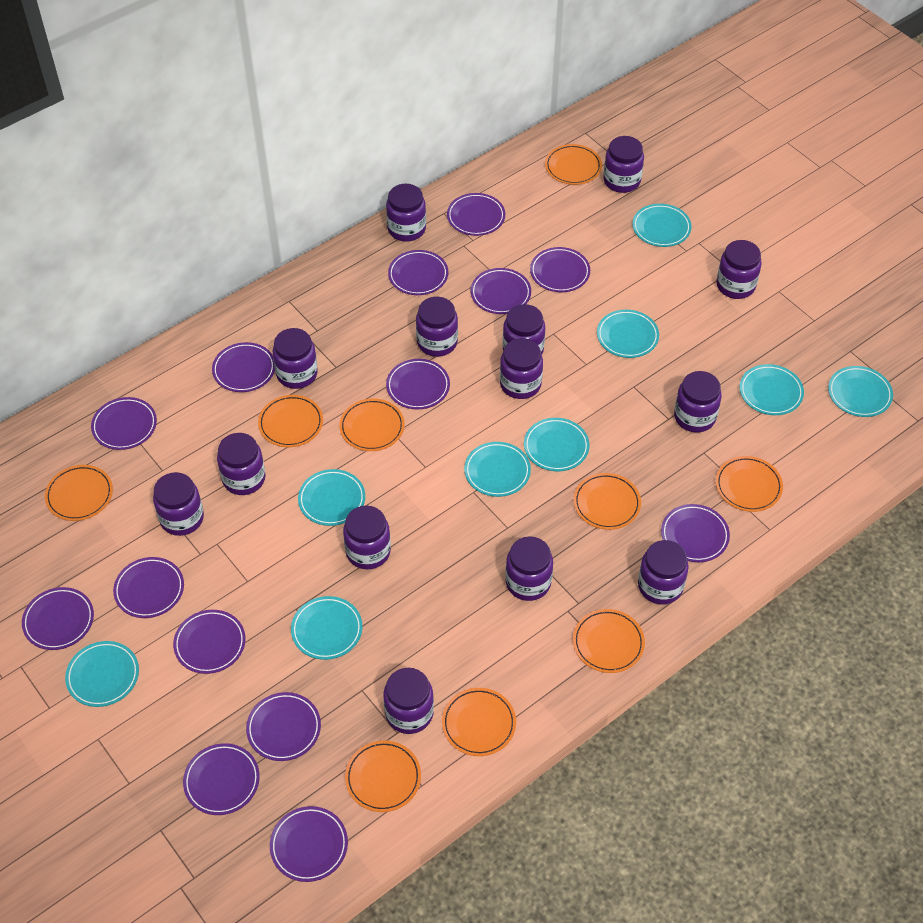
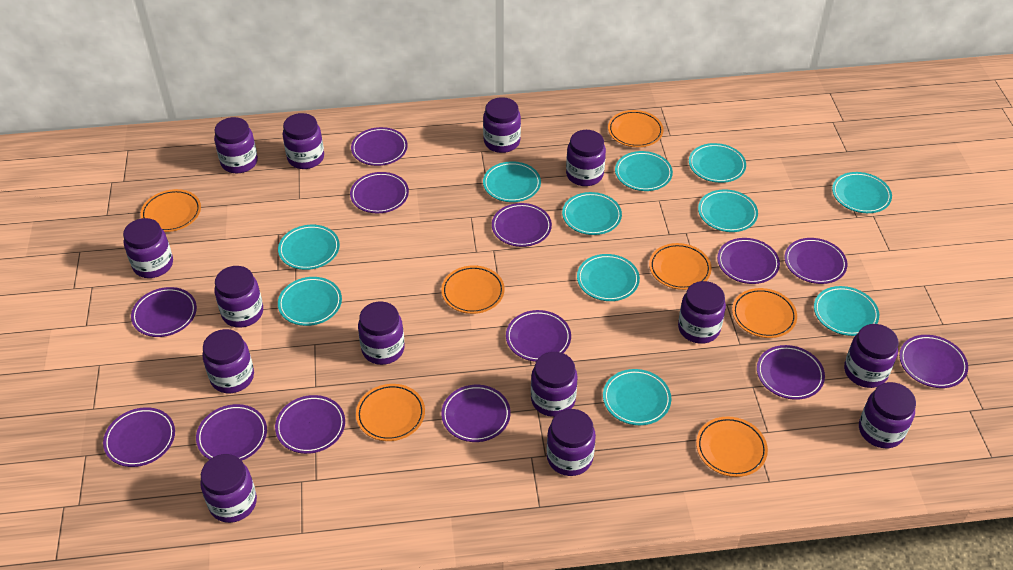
orange plate: [45,465,113,521] [258,395,323,447] [339,399,405,451] [345,740,421,812] [442,688,516,756] [545,144,602,185] [573,609,645,673] [574,473,641,530] [716,456,783,512] = 9 -> [140,189,201,232] [356,384,425,441] [441,265,505,314] [608,110,664,147] [649,243,712,290] [696,417,768,477] [732,288,797,338] = 7
purple plate: [22,587,94,650] [91,397,157,450] [113,557,184,618] [173,610,246,674] [183,743,260,815] [212,342,275,392] [246,692,321,761] [270,806,348,882] [386,359,450,409] [388,250,448,295] [447,193,505,236] [471,268,531,314] [530,247,590,292] [661,504,730,562] = 14 -> [103,407,175,467] [131,287,197,337] [196,404,267,461] [275,395,345,454] [350,172,409,213] [351,127,408,166] [441,385,511,442] [492,203,552,247] [506,310,571,362] [717,238,780,284] [757,345,825,400] [784,238,847,284] [899,335,968,388] = 13
turquoise plate: [65,641,139,707] [291,596,362,660] [298,469,365,526] [464,442,531,497] [524,418,590,471] [597,310,659,358] [632,204,692,247] [740,364,804,415] [828,366,893,417] = 9 -> [278,225,340,270] [278,277,342,326] [483,161,541,202] [562,192,622,235] [577,254,640,301] [603,369,671,425] [615,151,673,191] [689,143,746,183] [698,189,758,232] [814,286,879,336] [832,172,892,213] = 11

